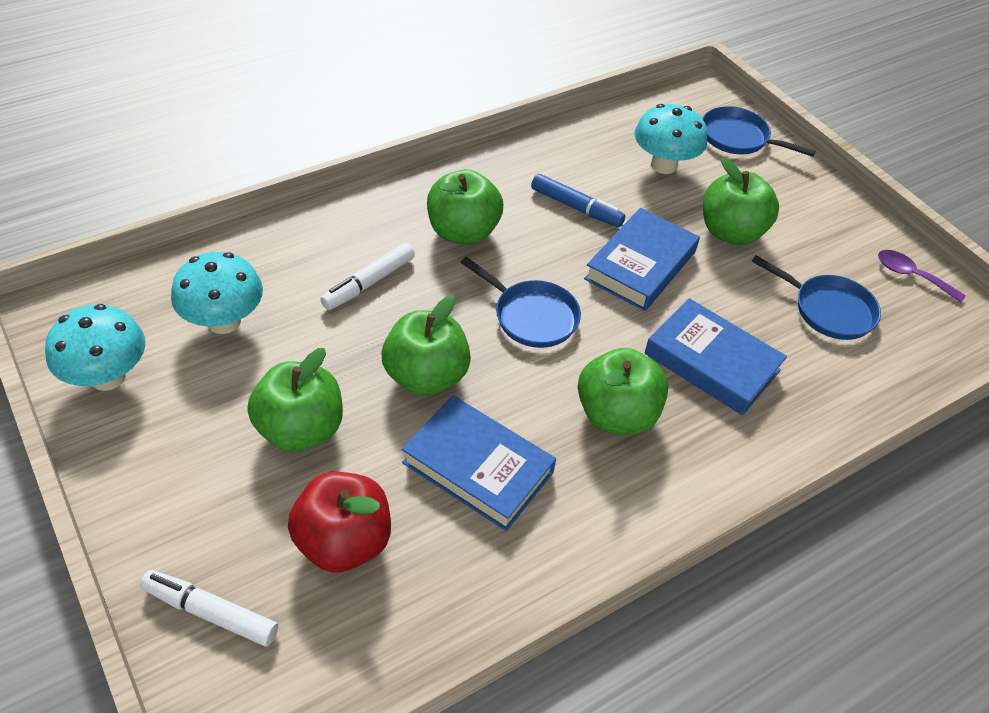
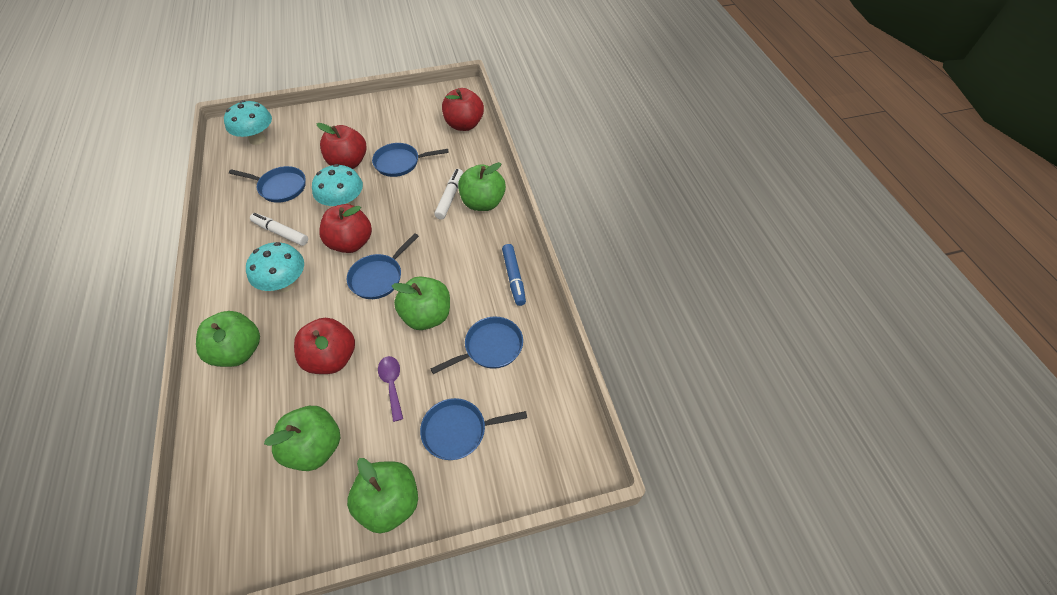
blue book: [402,396,556,531] [584,208,700,311] [645,298,787,415] = 3 -> none = 0
blue pan: [460,257,581,348] [702,106,816,157] [752,255,881,340] = 3 -> [229,166,306,203] [347,233,419,299] [372,143,449,177] [420,398,527,460] [430,316,523,374] = 5
red apple: [288,472,391,573] = 1 -> [294,318,355,374] [316,123,366,169] [319,204,372,253] [442,88,484,131] = 4

